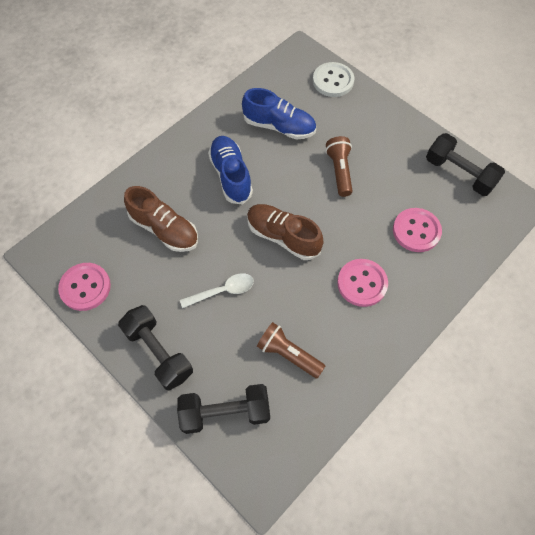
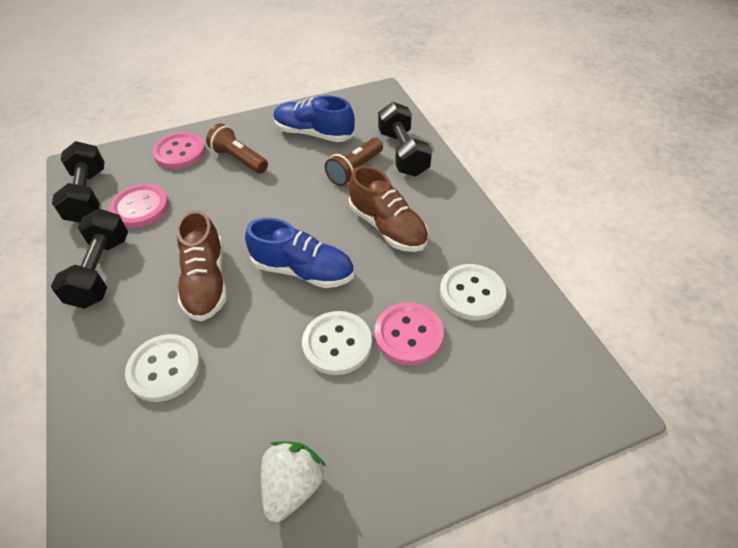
white button: [313,62,355,97] = 1 -> [125,334,201,402] [302,311,372,375] [440,264,506,321] = 3
white spoon: [180,273,254,308] = 1 -> none = 0
white strawberry: none = 0 -> [261,441,326,522] = 1

